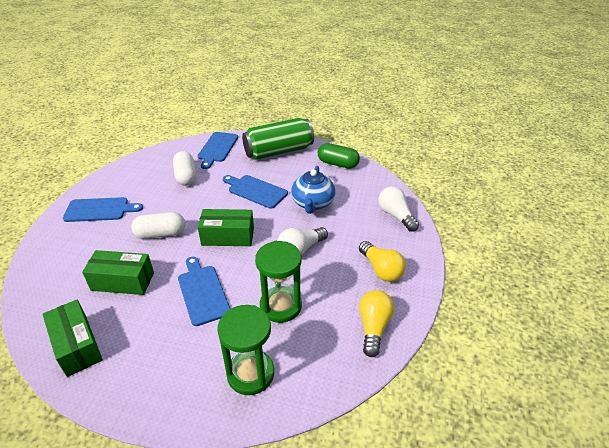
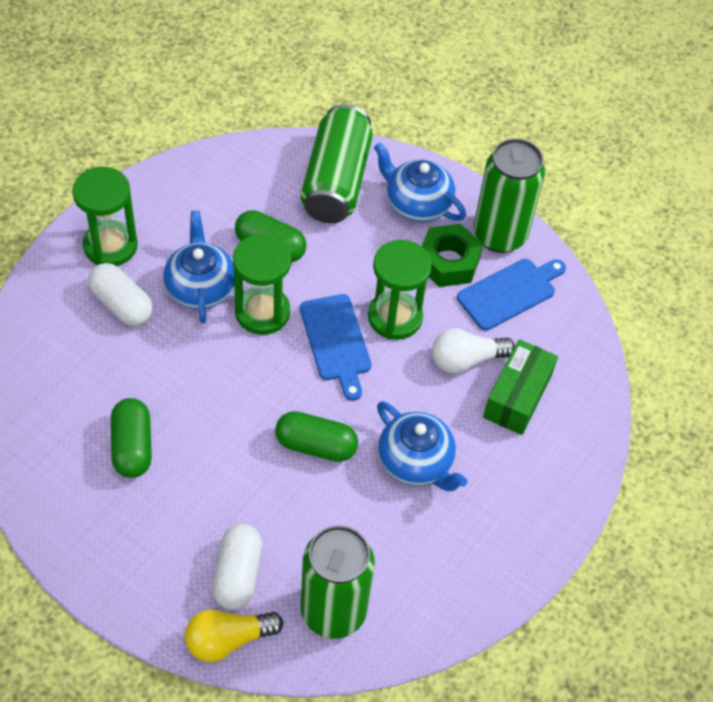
blue cutting board: [63,197,143,222] [178,257,231,326] [198,132,238,169] [223,175,288,209] = 4 -> [300,294,371,401] [457,259,566,331] = 2
blue teapot: [291,166,335,214] = 1 -> [163,211,234,323] [374,143,466,222] [377,401,467,491] = 3
green box: [42,299,103,377] [82,250,154,295] [198,209,254,246] = 3 -> [483,339,558,435] = 1
green can: [242,118,314,160] = 1 -> [300,104,373,223] [301,525,375,639] [474,138,545,253] = 3
green capsule: [318,143,360,169] = 1 -> [111,398,152,478] [235,210,306,262] [275,411,358,462] = 3
green hourglass: [217,305,274,395] [255,241,302,323] = 2 -> [72,167,138,266] [233,234,291,335] [368,240,432,340] = 3
green nut: none = 0 -> [422,224,483,287] = 1
white light bulb: [278,227,328,255] [378,186,419,232] = 2 -> [432,328,515,373] = 1
yellow light bulb: [359,241,406,282] [359,290,394,357] = 2 -> [185,609,283,662] = 1

